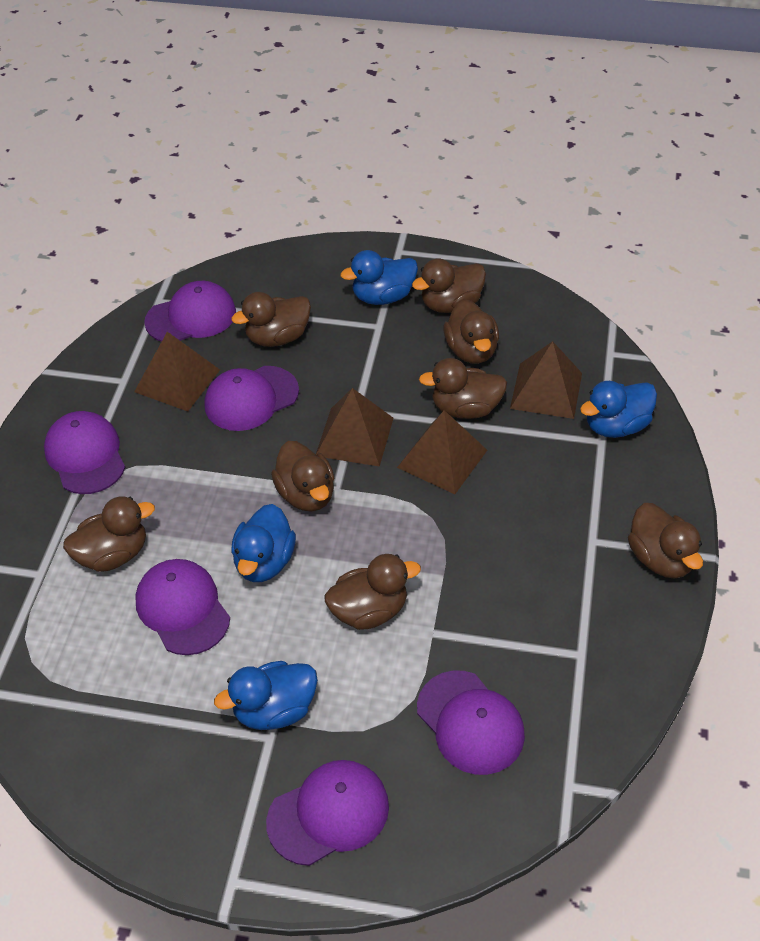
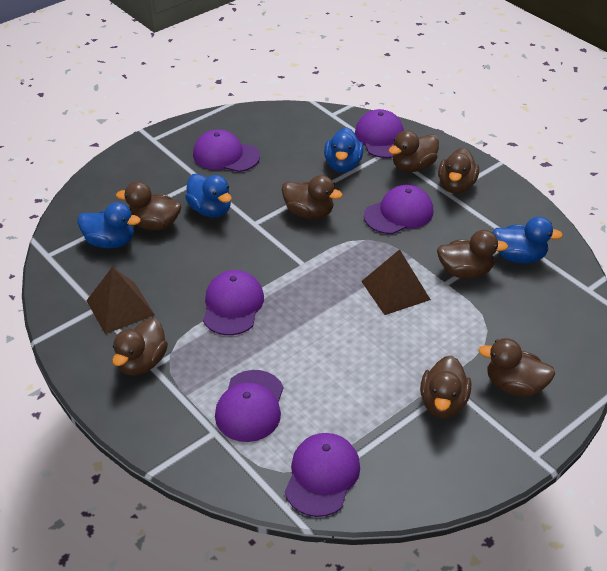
brown pyramid: [134,332,220,412] [316,388,394,467] [397,410,487,494] [510,341,582,419] = 4 -> [86,267,155,334] [361,249,431,315] = 2

